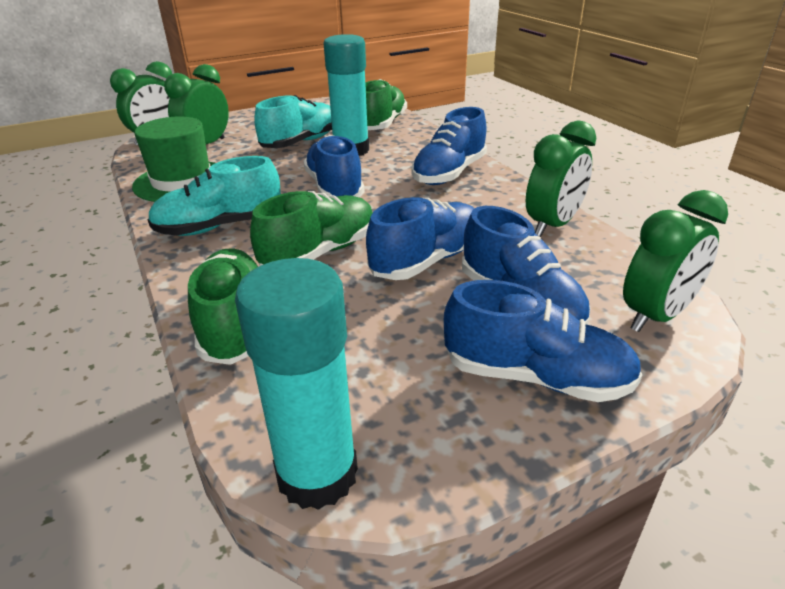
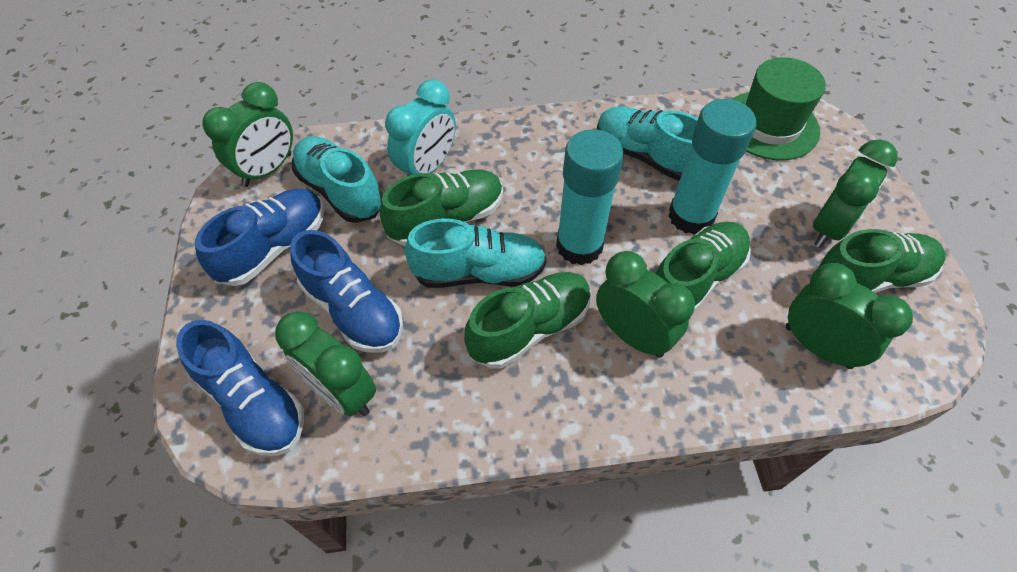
blue shoe: [303,135,365,197] [366,197,475,280] [412,107,487,185] [444,280,642,402] [462,206,591,325] = 5 -> [176,320,304,456] [195,189,324,286] [290,230,403,353] = 3
green clock: [110,61,172,146] [164,64,229,144] [526,121,596,237] [623,190,728,332] = 4 -> [202,82,293,187] [275,311,376,416] [596,251,695,358] [786,263,913,369] [813,139,898,248] = 5
green shoe: [188,249,259,365] [250,191,373,266] [365,79,407,130] = 3 -> [380,169,503,246] [464,272,591,368] [656,222,751,313] [814,229,946,293] = 4
turquoise clock: none = 0 -> [385,79,456,176] = 1
turquoise shoe: [148,156,281,236] [254,95,332,148] = 2 -> [292,136,383,223] [405,219,547,288] [597,106,698,181] = 3

